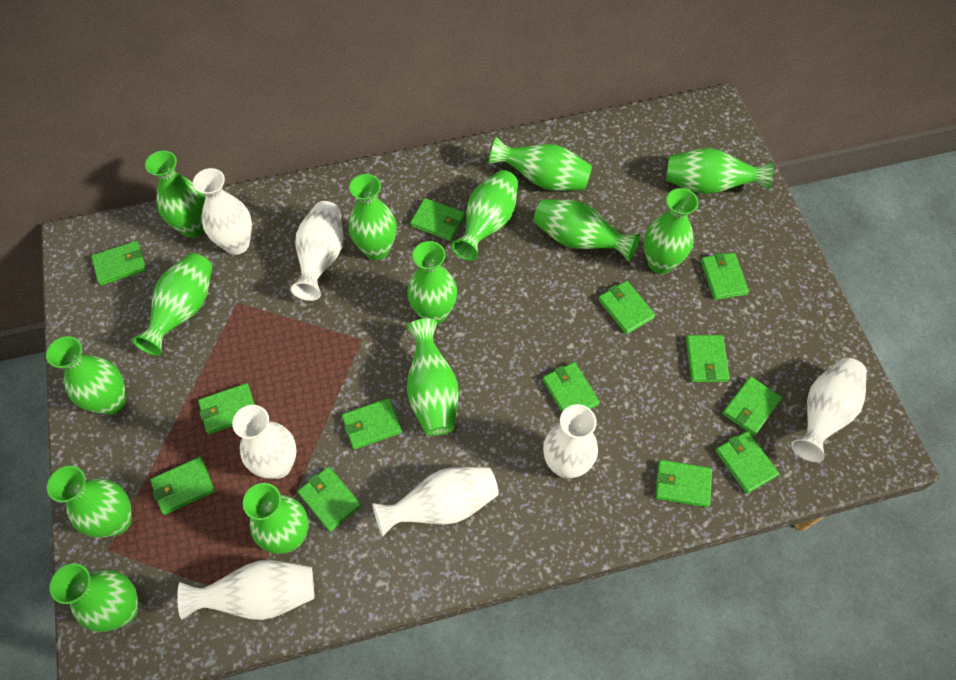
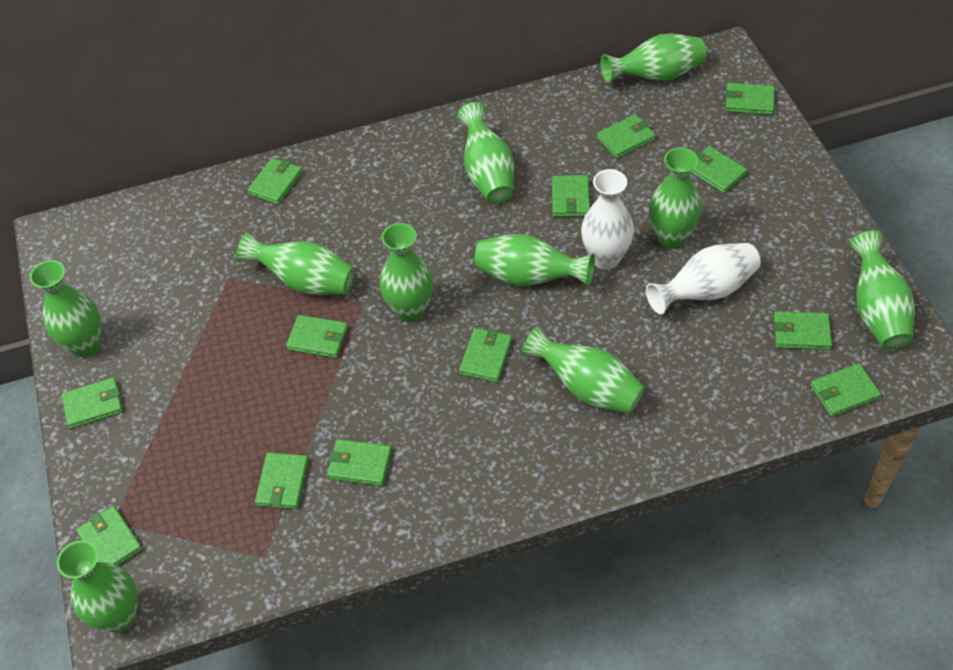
green vase: [46,336,126,415] [47,466,132,537] [50,563,138,632] [132,253,212,356] [145,151,205,238] [243,483,308,554] [349,174,397,260] [407,241,457,324] [407,318,459,436] [451,170,518,261] [489,137,592,191] [534,199,640,261] [644,188,699,274] [666,148,774,194] = 14 -> [30,260,101,357] [57,541,138,633] [236,232,355,295] [380,223,433,322] [457,102,514,204] [475,234,595,286] [521,325,645,414] [601,33,707,83] [649,147,702,248] [850,231,915,349] = 10
white vase: [177,560,314,620] [193,168,252,255] [232,405,297,479] [291,201,344,301] [372,467,499,537] [543,404,598,478] [791,358,867,462] = 7 -> [581,169,634,270] [646,243,761,314] = 2

